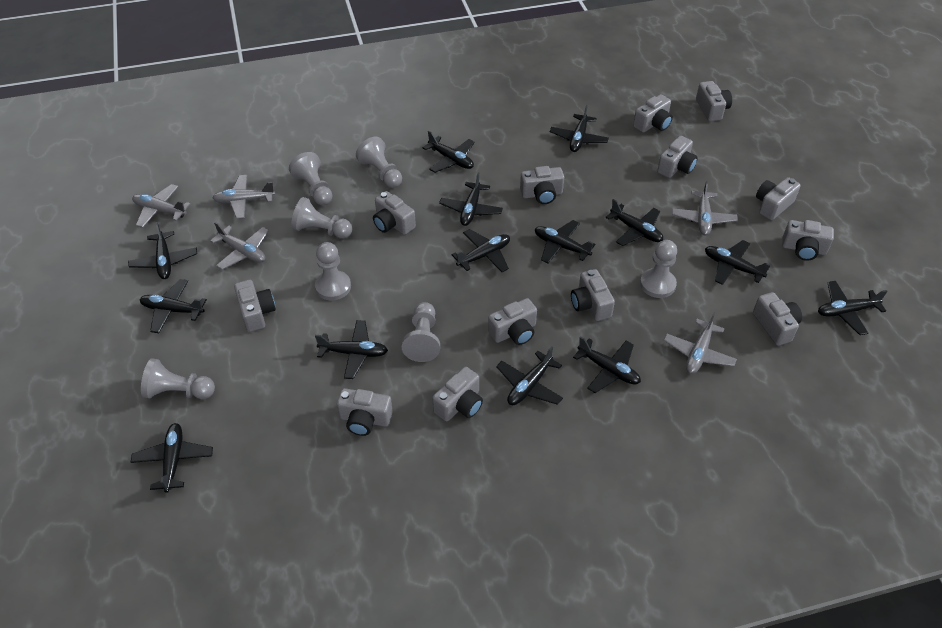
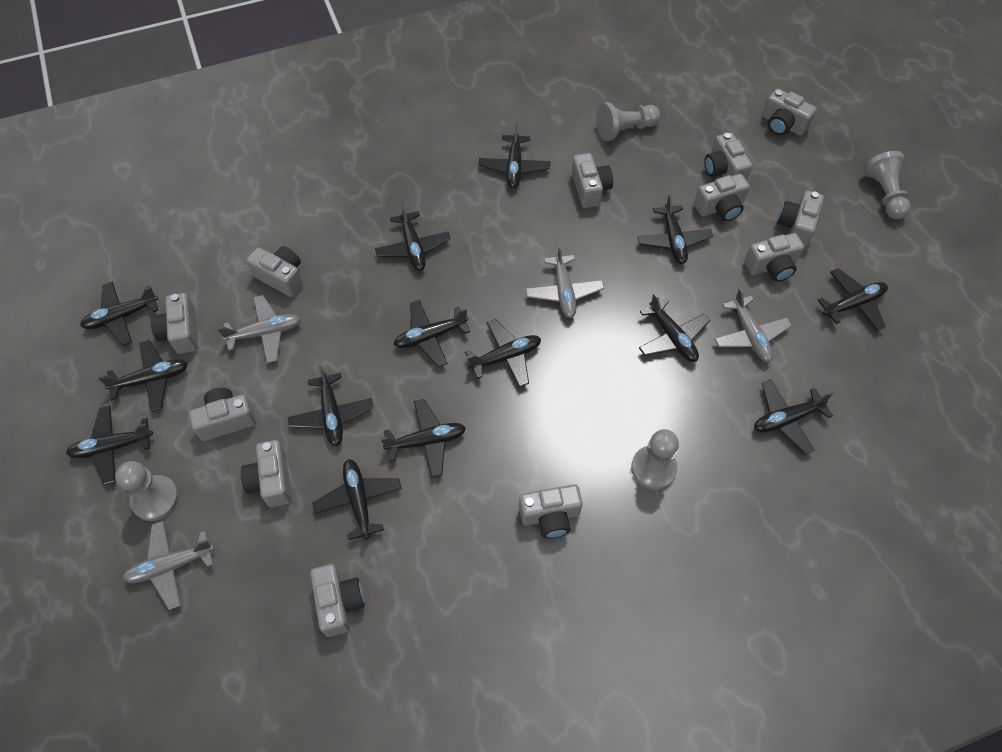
grey camera: [234,279,276,332] [337,388,393,436] [373,191,416,235] [432,367,483,421] [488,298,537,345] [520,166,564,204] [571,269,615,321] [633,94,673,133] [657,136,698,178] [696,81,732,121] [753,292,802,346] [756,177,801,220] [782,220,834,261] = 13 -> [151,293,198,354] [189,388,256,441] [241,440,291,507] [246,246,303,297] [310,564,365,637] [519,484,583,538] [572,153,613,208] [694,174,750,221] [704,132,752,180] [744,233,804,282] [762,89,817,136] [777,191,824,248] = 12
grey pawn: [141,358,215,399] [289,152,332,205] [291,197,352,239] [315,242,351,300] [356,137,402,188] [402,302,440,362] [640,240,677,298] = 7 -> [115,461,179,521] [596,102,660,141] [631,429,679,490] [863,151,910,219] = 4
grey plane: [132,184,190,228] [210,222,269,270] [213,175,275,219] [664,312,737,374] [672,181,738,235] = 5 -> [123,521,214,610] [217,295,301,363] [526,245,604,318] [714,288,792,362] = 4

